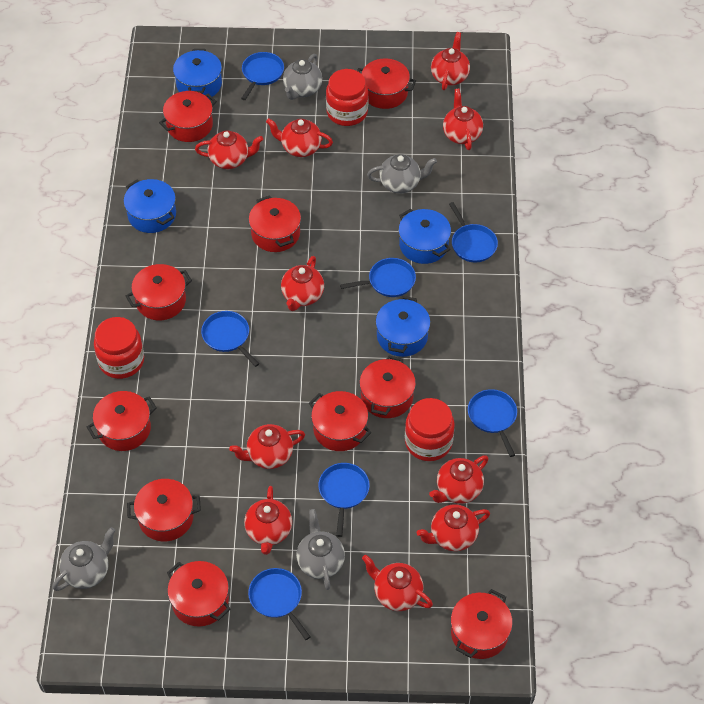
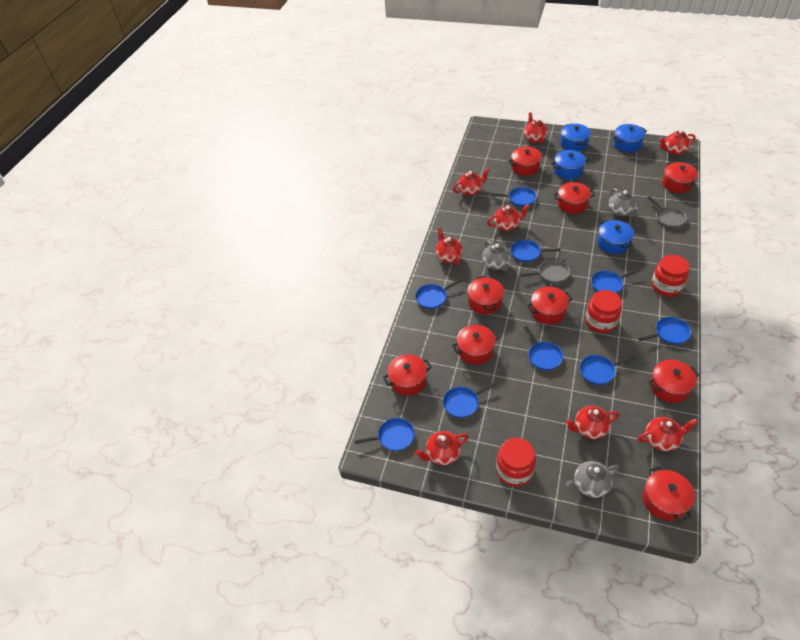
blue pan: [201,311,259,367] [241,52,284,100] [248,568,310,640] [318,463,370,537] [340,258,416,297] [449,202,498,262] [468,389,517,457] = 7 -> [354,418,415,451] [415,279,462,309] [443,382,496,418] [491,187,537,207] [510,240,561,262] [524,326,563,370] [580,355,635,385] [591,269,640,293] [638,317,691,345] = 9
grey pan: none = 0 -> [520,259,570,283] [647,196,687,228] = 2
grey teapot: [53,527,115,591] [283,54,322,100] [296,509,345,590] [367,154,437,193] = 4 -> [482,240,511,271] [566,461,620,498] [609,188,639,217] = 3
red pot: [87,391,157,451] [126,264,192,320] [127,479,201,542] [159,91,217,142] [167,561,231,627] [249,195,301,252] [309,391,372,451] [357,59,416,109] [359,355,416,418] [451,589,513,659] = 10 -> [383,354,432,396] [452,325,500,365] [467,276,504,314] [508,147,545,176] [527,287,573,324] [554,182,595,214] [642,466,695,521] [649,360,699,403] [662,162,698,193] = 9
red teapot: [195,130,263,169] [229,424,305,469] [244,486,292,555] [266,118,333,157] [281,256,324,311] [362,555,433,611] [417,504,490,551] [429,455,489,504] [431,32,470,90] [443,89,483,150] = 10 -> [415,431,469,465] [436,228,463,265] [453,168,490,196] [487,204,530,231] [524,112,548,144] [566,406,619,439] [638,417,698,451] [660,130,696,155] = 8

